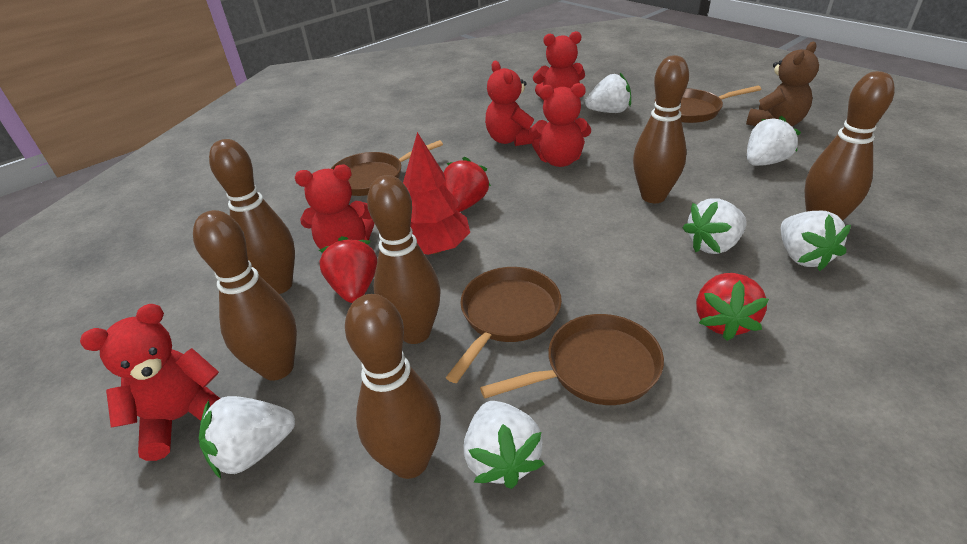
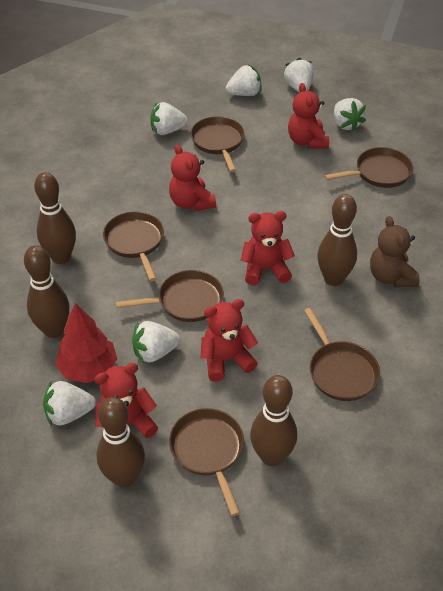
brown bowling pin: [193,210,297,381] [209,139,295,294] [345,294,441,479] [367,175,441,344] [633,55,689,203] [805,71,895,221] = 6 -> [24,245,69,338] [34,172,76,264] [96,397,145,488] [250,375,297,466] [317,194,357,286] = 5
brown pan: [331,140,443,196] [446,267,562,383] [480,314,664,405] [655,86,761,123] = 4 -> [103,211,164,281] [115,270,224,322] [169,408,244,516] [190,116,244,172] [304,308,380,401] [324,147,413,188] = 6
red strawberry: [319,236,377,303] [443,156,491,212] [696,273,769,341] = 3 -> none = 0

